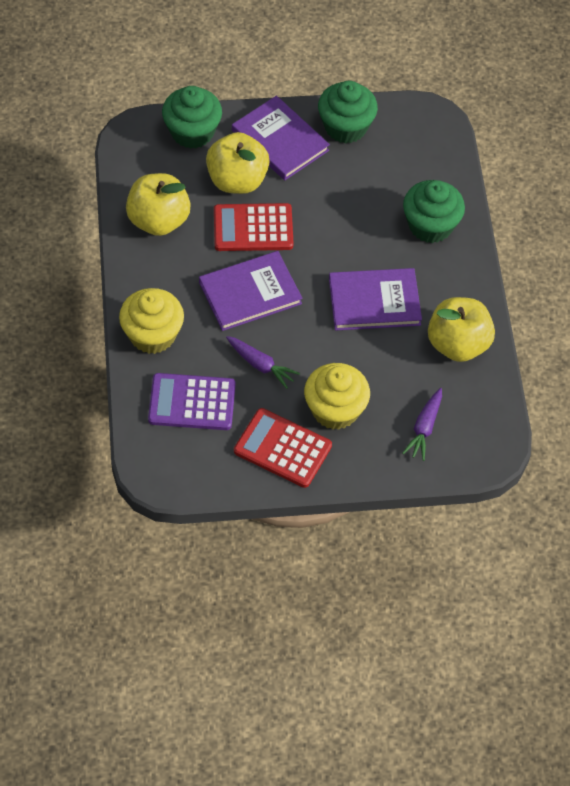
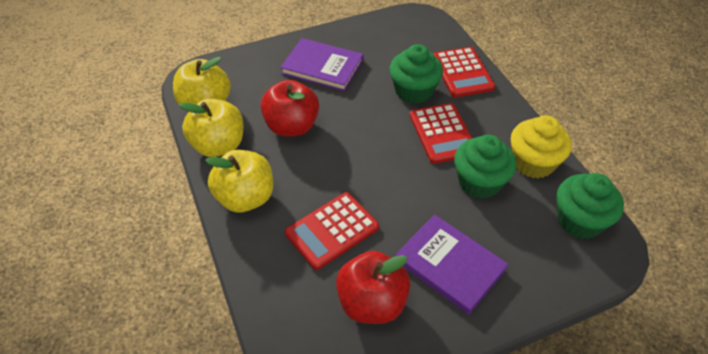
purple book: [199,251,302,331] [232,96,330,180] [329,268,422,330] = 3 -> [280,38,363,91] [395,215,508,315] = 2
purple calculator: [148,373,236,430] = 1 -> none = 0
purple carrot: [226,336,300,389] [402,388,442,461] = 2 -> none = 0
red apple: none = 0 -> [260,80,319,137] [336,251,410,324] = 2
red calculator: [214,203,294,251] [234,408,332,488] = 2 -> [285,192,379,270] [410,103,472,164] [433,47,495,98] = 3
yellow cupcake: [119,288,184,354] [304,363,370,430] = 2 -> [511,115,572,179] = 1

